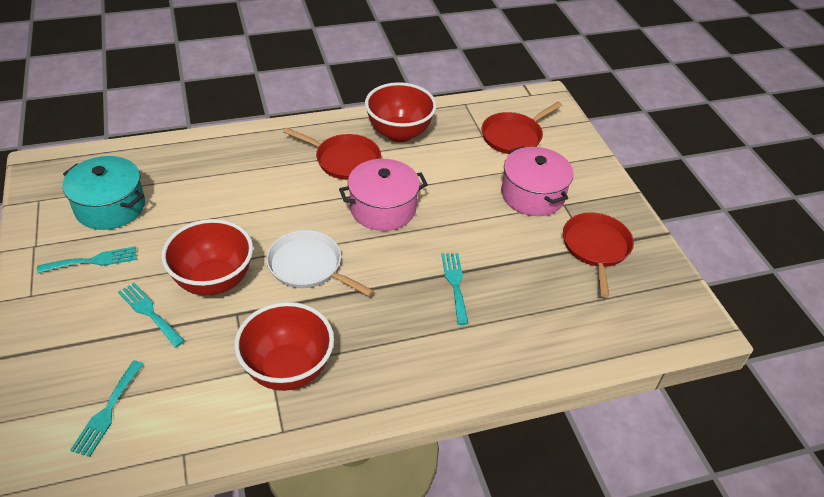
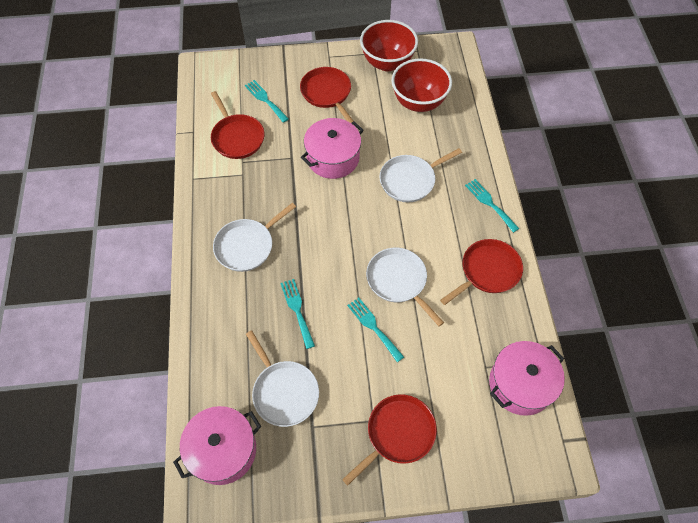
pink pot: [339,159,428,231] [501,146,574,216] = 2 -> [173,406,261,485] [301,118,364,179] [489,341,565,416] = 3
red bowl: [161,219,253,296] [234,302,334,391] [365,82,437,142] = 3 -> [360,20,418,71] [392,58,452,112] = 2
red pan: [283,128,381,180] [482,102,562,154] [563,212,634,297] = 3 -> [211,91,264,159] [300,67,354,123] [342,394,437,486] [440,239,523,305] = 4
turquoise pot: [62,156,145,230] = 1 -> none = 0
white pan: [266,230,374,296] = 1 -> [213,203,296,272] [246,330,319,427] [366,248,444,326] [379,148,462,202] = 4

